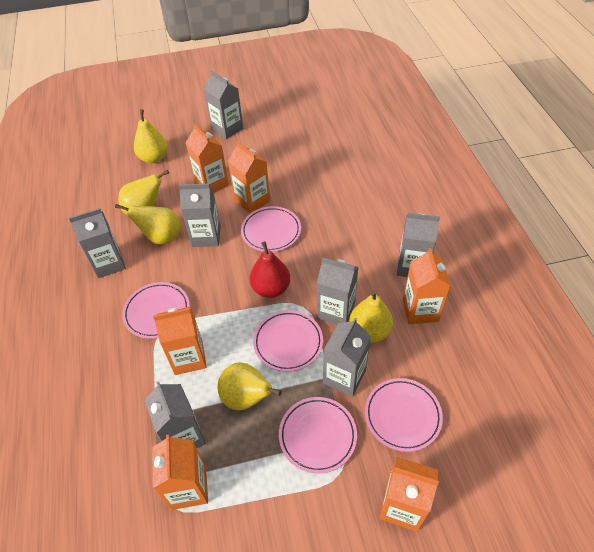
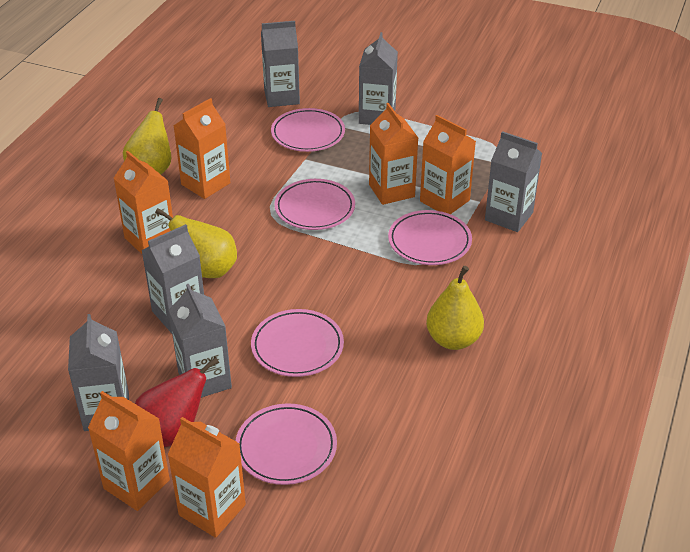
grey carton: [69,208,126,278] [145,381,206,448] [179,184,221,247] [204,71,243,139] [317,257,358,325] [323,318,371,397] [397,213,440,277] = 7 -> [68,314,129,431] [142,224,204,333] [169,284,232,398] [261,21,300,107] [359,32,398,125] [485,131,542,232] = 6
yellow pear: [115,204,181,244] [118,170,169,215] [134,109,168,163] [217,363,282,410] [349,291,393,343] = 5 -> [123,98,171,174] [155,208,237,278] [426,266,484,350] = 3

